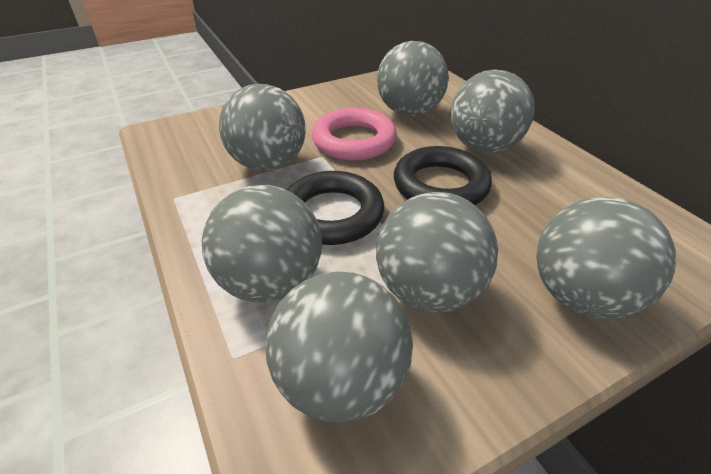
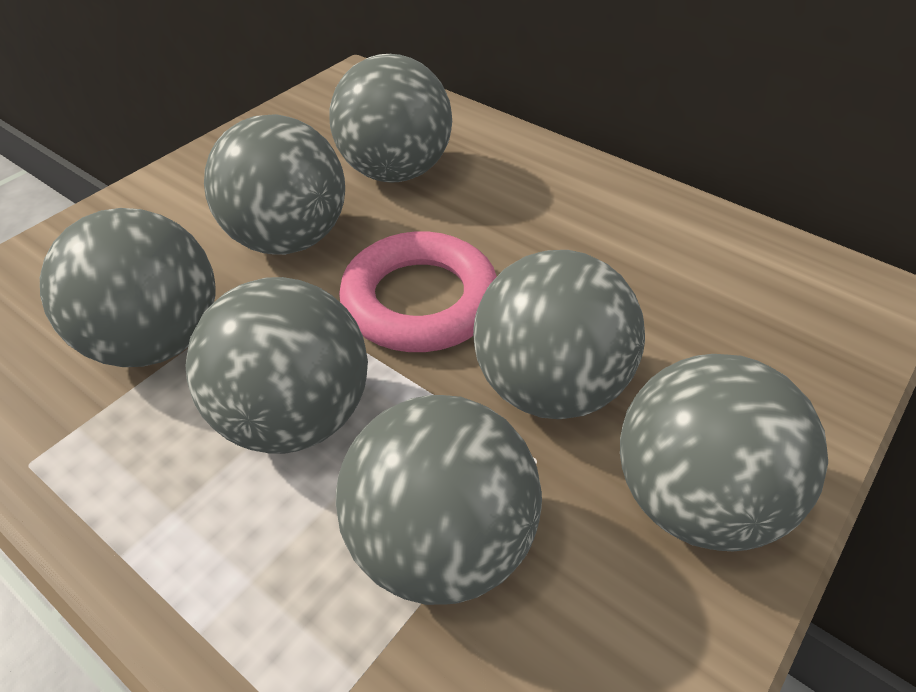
black ring: [286,171,384,245] [394,146,492,205] = 2 -> none = 0

